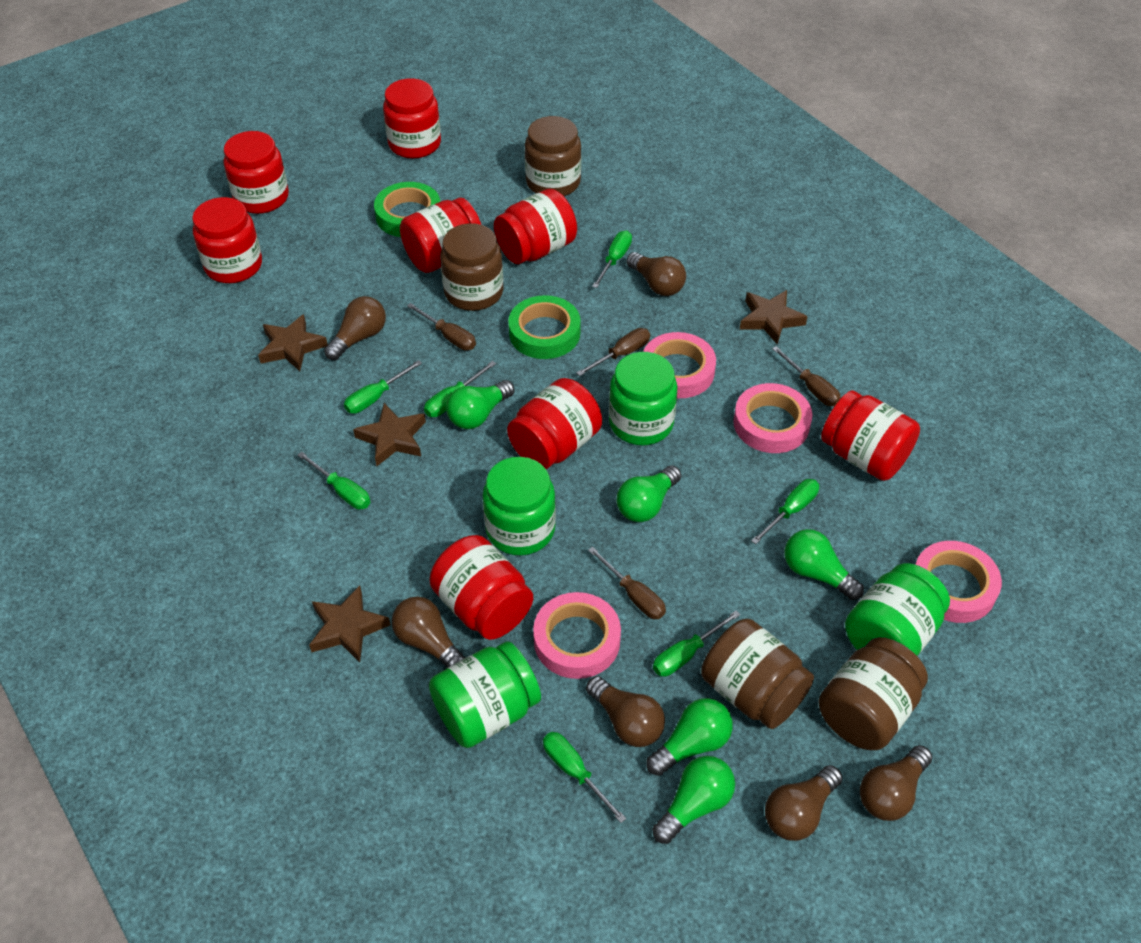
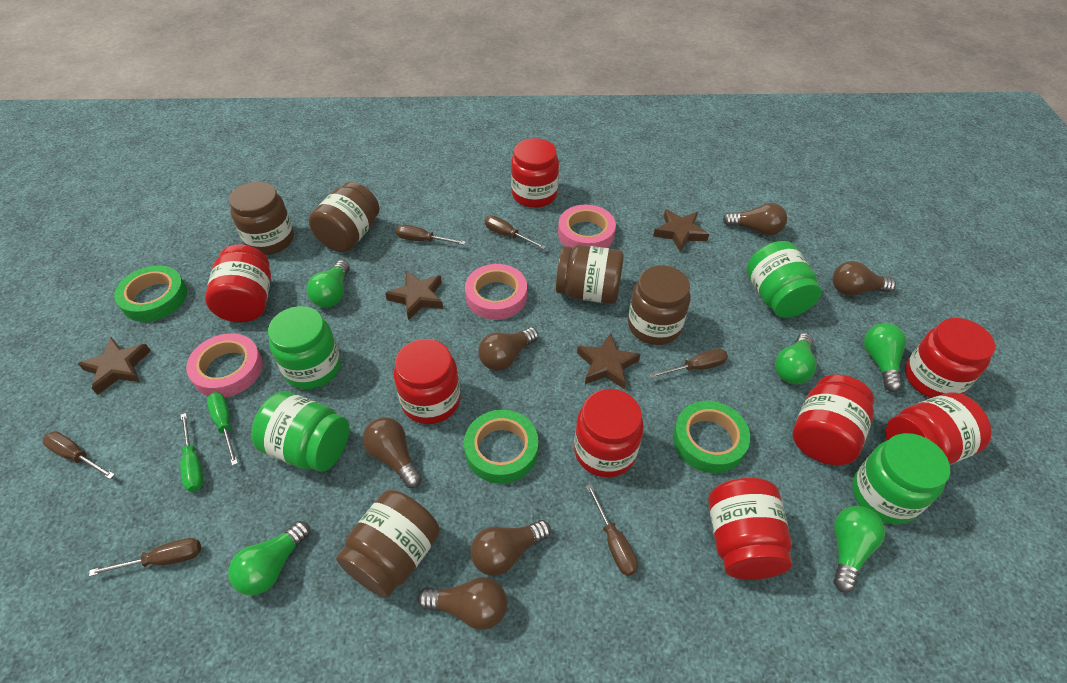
brown jar: [440,223,504,311] [525,116,581,196] [701,619,814,729] [818,637,928,750] = 4 -> [229,182,294,255] [309,182,380,252] [336,490,440,598] [556,245,624,304] [628,265,690,345] = 5
brown screwdriver: [407,303,476,350] [576,328,650,376] [588,547,666,619] [772,346,841,406] = 4 -> [42,431,115,479] [89,538,201,576] [396,225,466,245] [485,216,546,249] [586,484,638,576] [649,348,728,378] = 6
green screwdriver: [298,452,370,509] [344,360,422,414] [424,361,496,417] [543,732,626,823] [592,231,632,288] [653,611,740,677] [751,479,819,544] = 7 -> [180,413,204,492] [207,392,238,466] = 2
green tape: [374,182,440,237] [508,295,581,359] = 2 -> [114,265,187,322] [464,410,538,484] [673,401,750,473] = 3
pink tape: [533,592,621,679] [643,332,716,398] [733,383,812,453] [915,541,1002,623] = 4 -> [186,333,263,397] [465,264,527,320] [558,205,616,249] = 3

